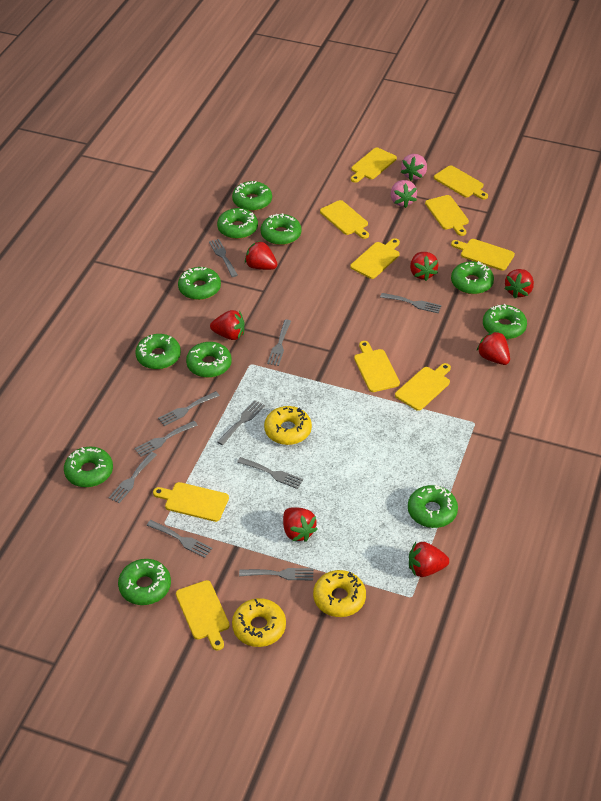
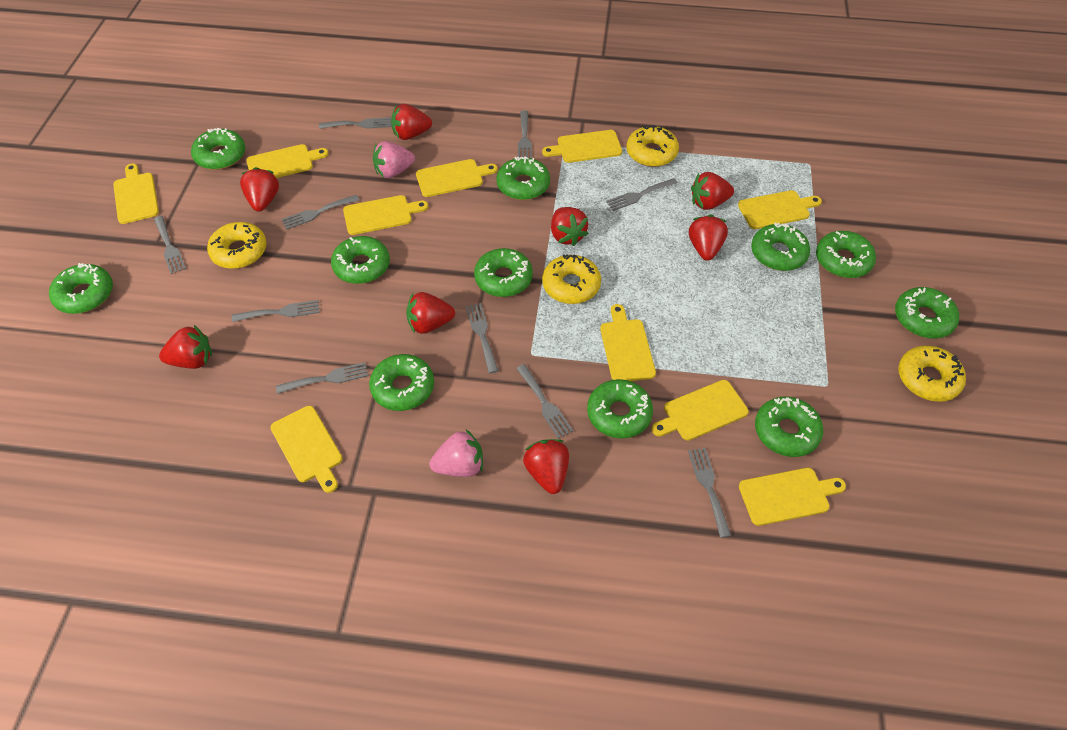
red strawberry: [210,310,245,340] [245,241,277,270] [283,508,318,542] [409,542,449,577] [410,252,439,281] [477,331,510,365] [504,269,534,298] = 7 -> [159,325,212,369] [240,167,279,212] [391,104,432,140] [406,292,455,334] [523,439,569,494] [551,207,589,246] [689,215,728,261] [691,172,734,210] = 8
yellow donut: [232,598,286,647] [264,406,312,445] [313,570,366,617] = 3 -> [207,222,267,269] [542,254,601,304] [627,125,679,167] [898,345,966,402] = 4

